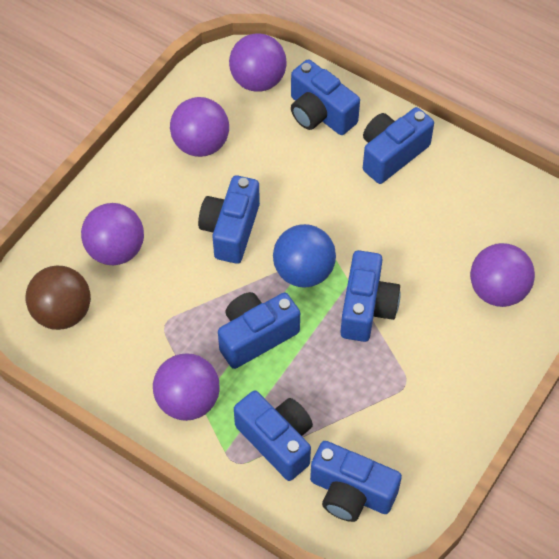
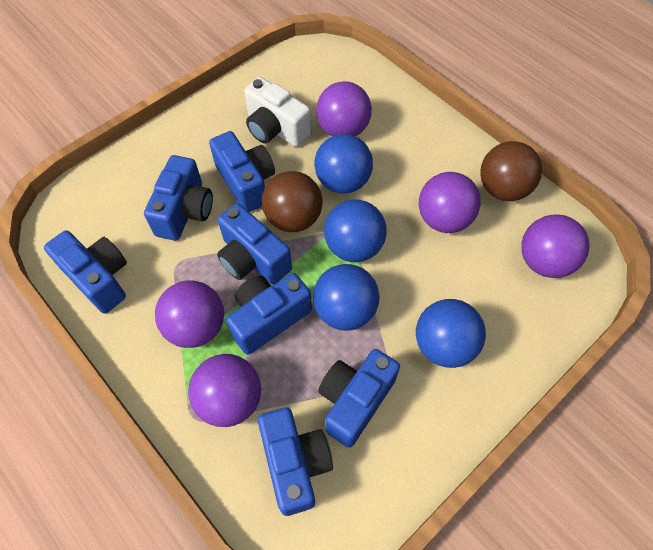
blue ball: [273,224,336,288] = 1 -> [313,264,380,331] [314,134,373,194] [324,200,386,262] [416,299,486,368] = 4
brown ball: [26,266,91,330] = 1 -> [262,171,322,232] [480,141,542,201] = 2
white camera: none = 0 -> [244,77,311,147] = 1

